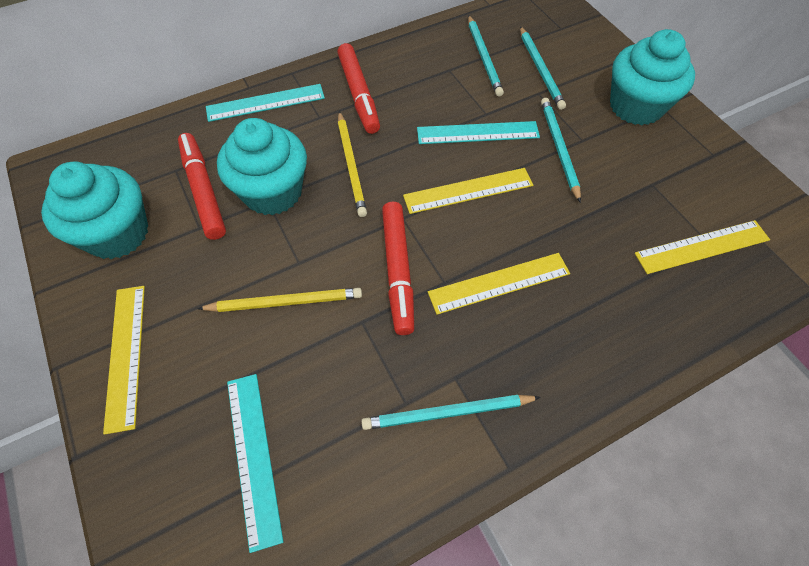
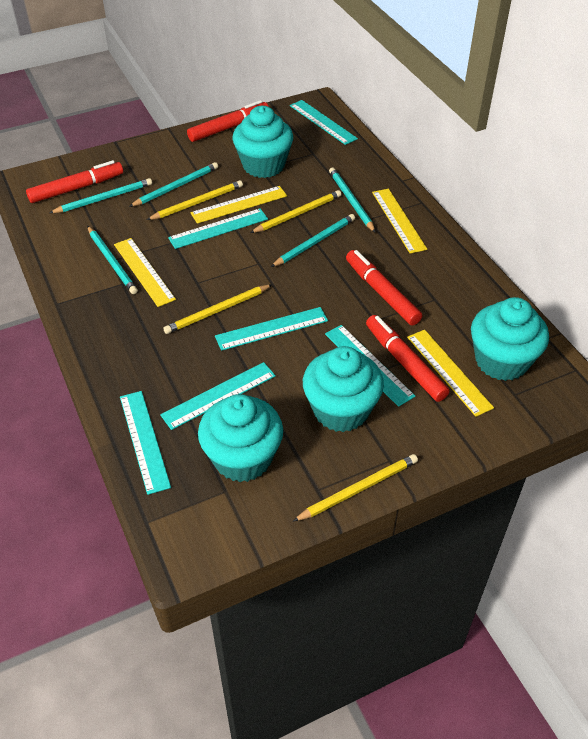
red marker: [178,133,226,240] [337,43,380,134] [382,202,414,335] = 3 -> [26,160,123,203] [187,100,269,142] [346,250,422,325] [366,315,450,402] = 4
turquoise cupcake: [41,162,148,259] [217,118,307,215] [610,29,695,125] = 3 -> [198,394,283,482] [233,106,293,178] [303,346,384,432] [471,297,549,381] = 4
turquoise pencil: [361,395,541,430] [468,15,504,97] [520,26,566,110] [541,98,581,203] = 4 -> [49,178,152,213] [88,226,138,294] [129,162,218,207] [271,214,355,267] [329,168,376,233] = 5
turquoise ruler: [206,84,325,122] [227,374,283,553] [417,121,540,144] = 3 -> [120,391,171,495] [160,362,276,430] [168,209,268,249] [215,307,328,351] [290,100,358,145] [325,325,415,407] = 6
yellow pencil: [197,288,362,312] [338,111,367,217] = 2 -> [147,180,243,220] [163,284,272,334] [250,190,341,233] [293,454,418,521] = 4

